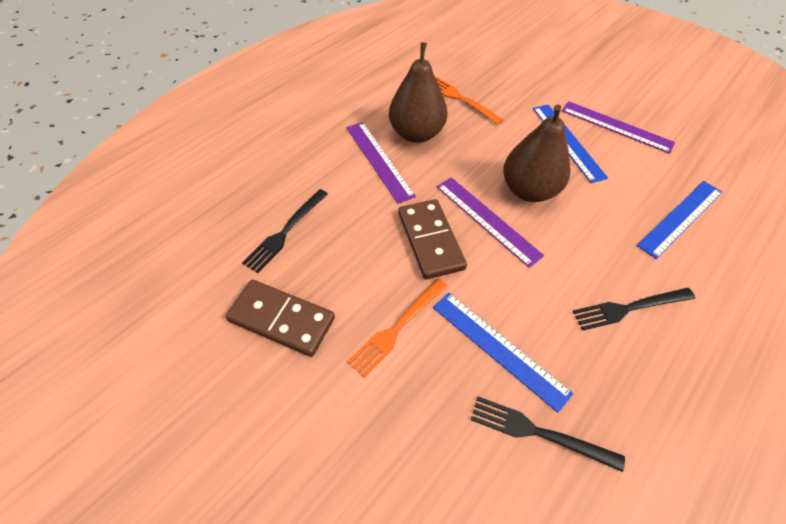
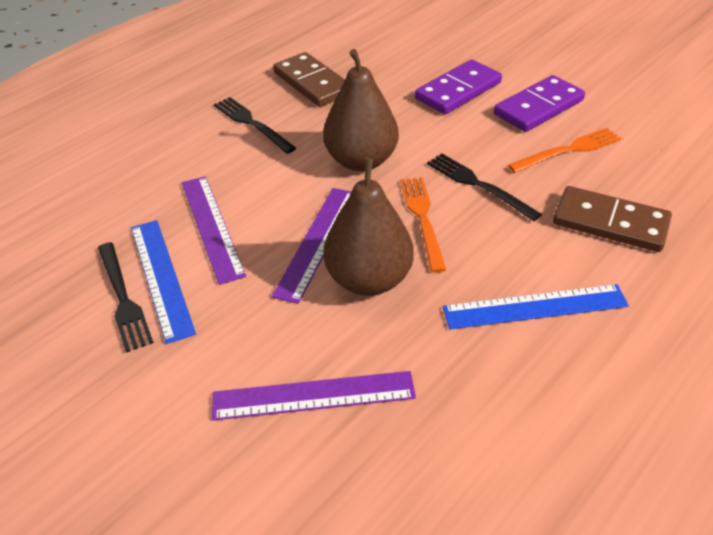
blue ruler: [433,293,573,413] [533,105,608,183] [637,181,722,259] = 3 -> [131,220,196,344] [443,284,629,329] = 2
purple domino: none = 0 -> [415,59,502,114] [494,75,585,132] = 2

